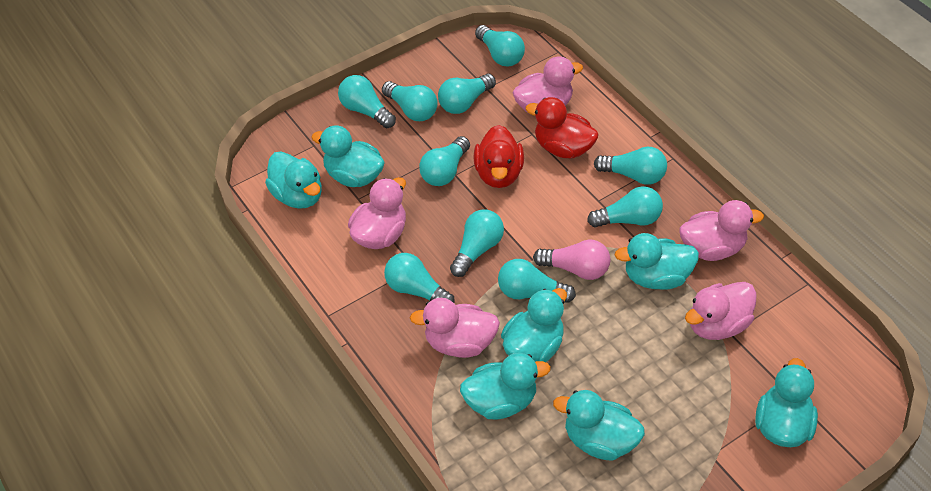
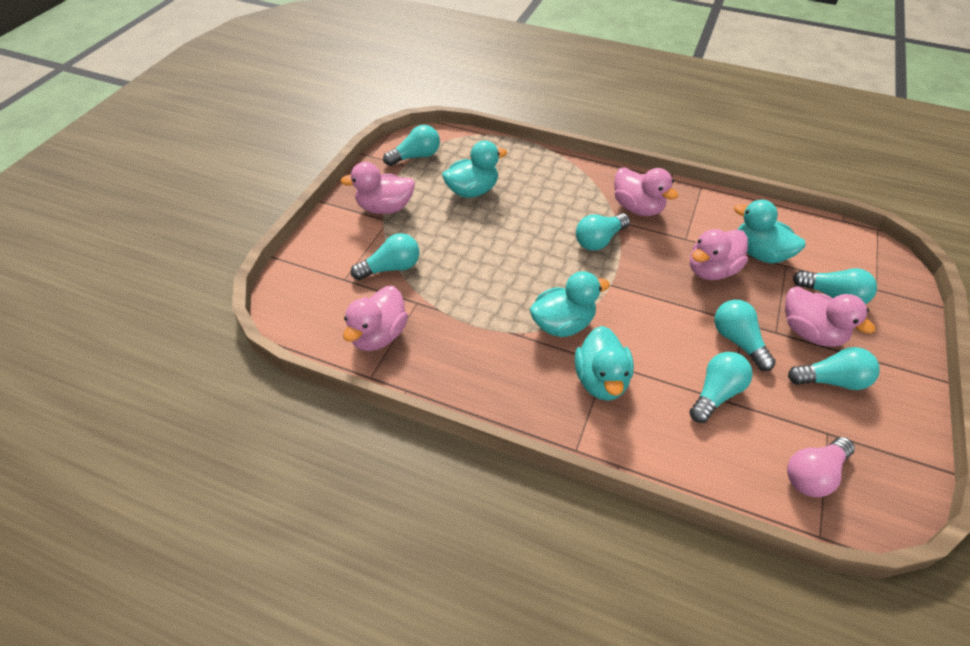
red duck: [473,125,524,188] [526,97,599,158] = 2 -> none = 0
turquoise duck: [265,152,322,209] [311,126,385,187] [460,353,551,419] [501,288,567,362] [553,390,645,461] [614,233,699,290] [755,358,818,447] = 7 -> [442,141,507,198] [530,271,610,337] [575,326,634,401] [734,200,805,264] = 4
turquoise light bulb: [338,75,396,128] [382,81,438,121] [384,253,455,303] [419,136,470,186] [438,74,496,114] [450,209,504,277] [475,25,525,67] [498,259,576,303] [587,186,663,228] [594,147,667,185] = 10 -> [351,233,419,280] [383,125,440,166] [576,213,630,251] [690,352,753,423] [714,300,776,371] [788,347,880,390] [793,268,877,305] = 7

